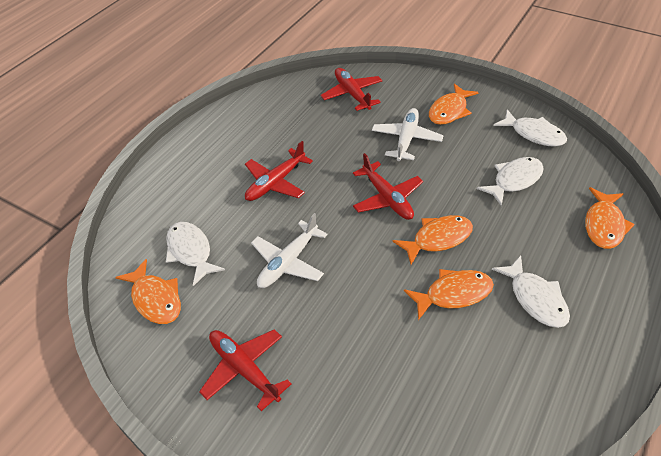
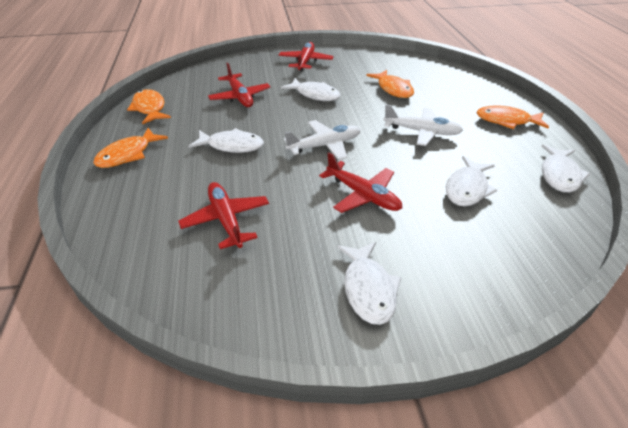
orange fish: [115,259,181,324] [393,215,473,265] [404,269,494,320] [429,83,479,125] [585,187,635,249] = 5 -> [93,128,168,168] [127,89,171,124] [367,70,414,98] [476,105,549,129] = 4
white fish: [166,222,225,286] [477,157,544,206] [492,255,570,328] [494,110,567,147] = 4 -> [188,128,264,153] [281,78,341,101] [337,242,402,325] [446,156,497,207] [541,144,590,193] = 5

